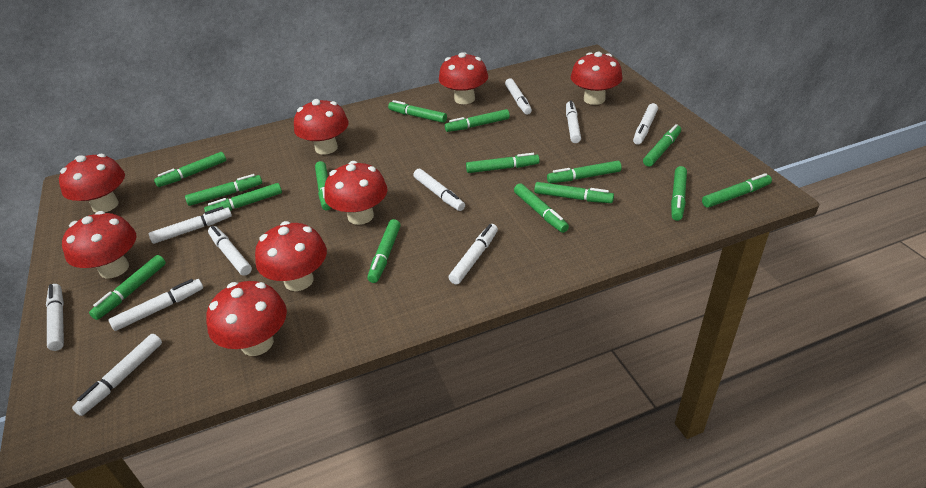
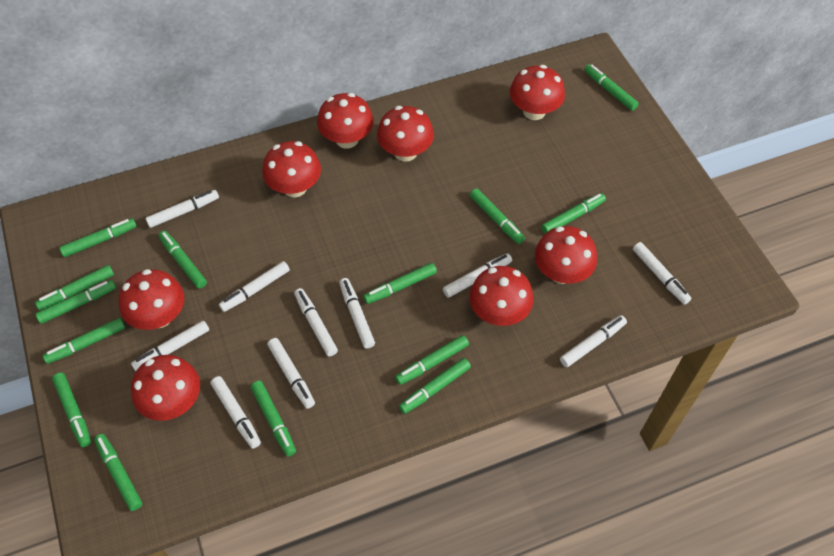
green marker: [89,255,166,320] [154,152,226,187] [185,174,262,206] [204,183,282,212] [315,161,331,210] [367,219,401,283] [388,100,447,123] [445,109,510,132] [466,153,540,173] [514,183,569,233] [534,182,614,203] [547,161,622,183] [643,124,681,167] [671,166,687,221] [702,173,772,208] = 15 -> [35,265,114,310] [36,280,116,324] [43,318,125,364] [52,373,91,447] [59,218,137,257] [94,434,142,511] [159,231,207,289] [251,381,296,457] [363,263,437,304] [395,335,469,385] [399,358,471,414] [470,188,525,244] [541,193,606,234] [584,64,639,111] = 14

